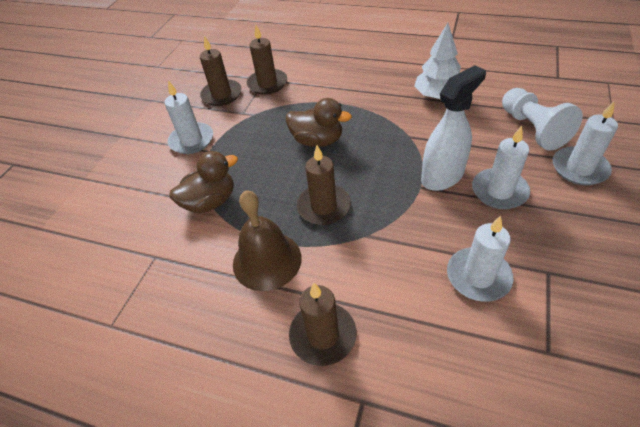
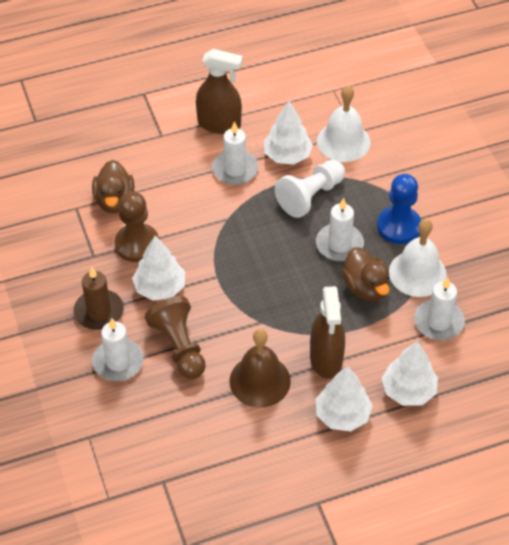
blue pawn: none = 0 -> [377,174,421,244] = 1
brown candle: [200,36,241,106] [247,25,287,95] [289,283,356,366] [296,145,351,225] = 4 -> [74,267,124,330] = 1
brown pawn: none = 0 -> [115,192,159,262] [145,296,206,379] = 2
brown spray bottle: none = 0 -> [196,49,243,134] [310,286,345,379] = 2
white bell: none = 0 -> [317,85,370,162] [389,219,447,297] = 2
white spray bottle: [421,65,486,191] = 1 -> none = 0
white tree: [414,23,461,99] = 1 -> [132,236,185,301] [264,101,313,165] [316,366,373,431] [381,341,438,406] = 4

